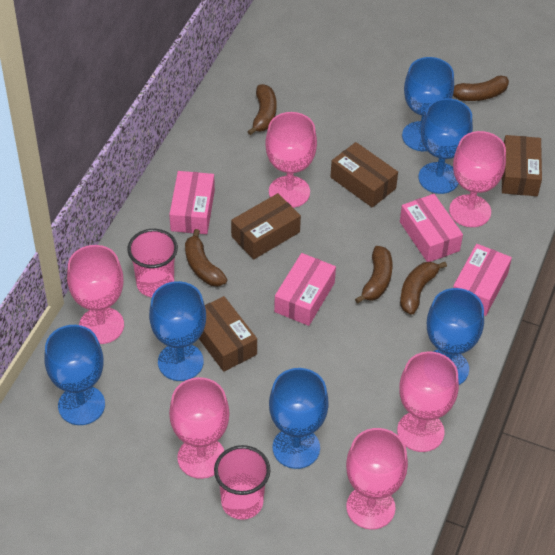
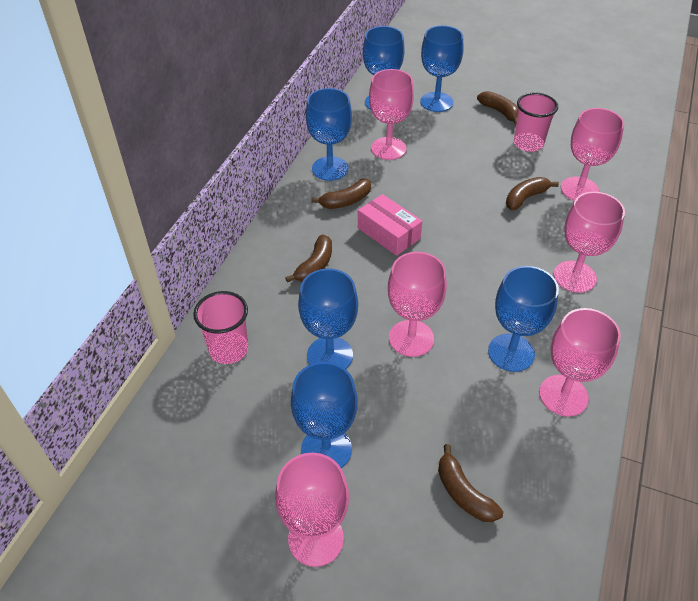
brown box: [199,296,257,372] [231,193,301,259] [330,142,398,208] [502,135,542,196] = 4 -> none = 0
pink box: [169,171,215,234] [274,253,336,326] [400,194,463,262] [453,244,512,316] = 4 -> [358,194,422,256] = 1

